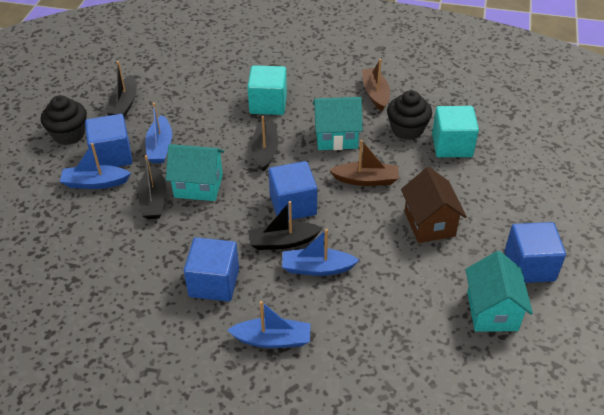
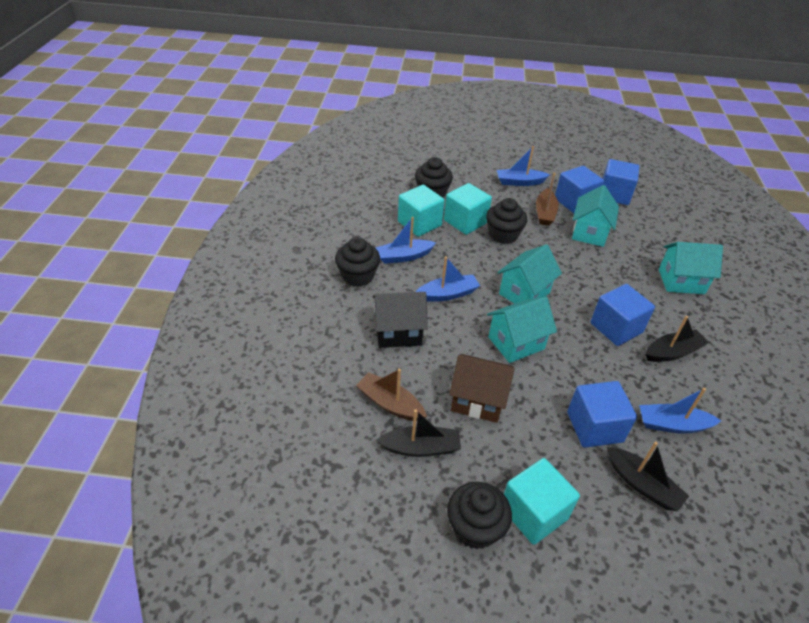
black boat: [107,61,137,118] [138,155,166,219] [248,201,322,250] [251,116,278,172] = 4 -> [376,409,461,457] [607,442,689,511] [646,316,709,362] = 3
black cupcake: [41,95,87,145] [387,90,432,140] = 2 -> [335,237,380,287] [415,157,453,198] [447,482,512,549] [486,198,527,244] = 4
black house: none = 0 -> [373,292,428,348] = 1
turquoise cube: [247,65,287,115] [432,106,479,157] = 2 -> [398,185,445,237] [444,183,492,235] [504,458,580,545] = 3
turquoise house: [166,144,224,201] [313,97,363,150] [466,251,533,332] = 3 -> [487,296,557,363] [497,244,562,304] [572,185,619,247] [659,242,723,294] = 4

